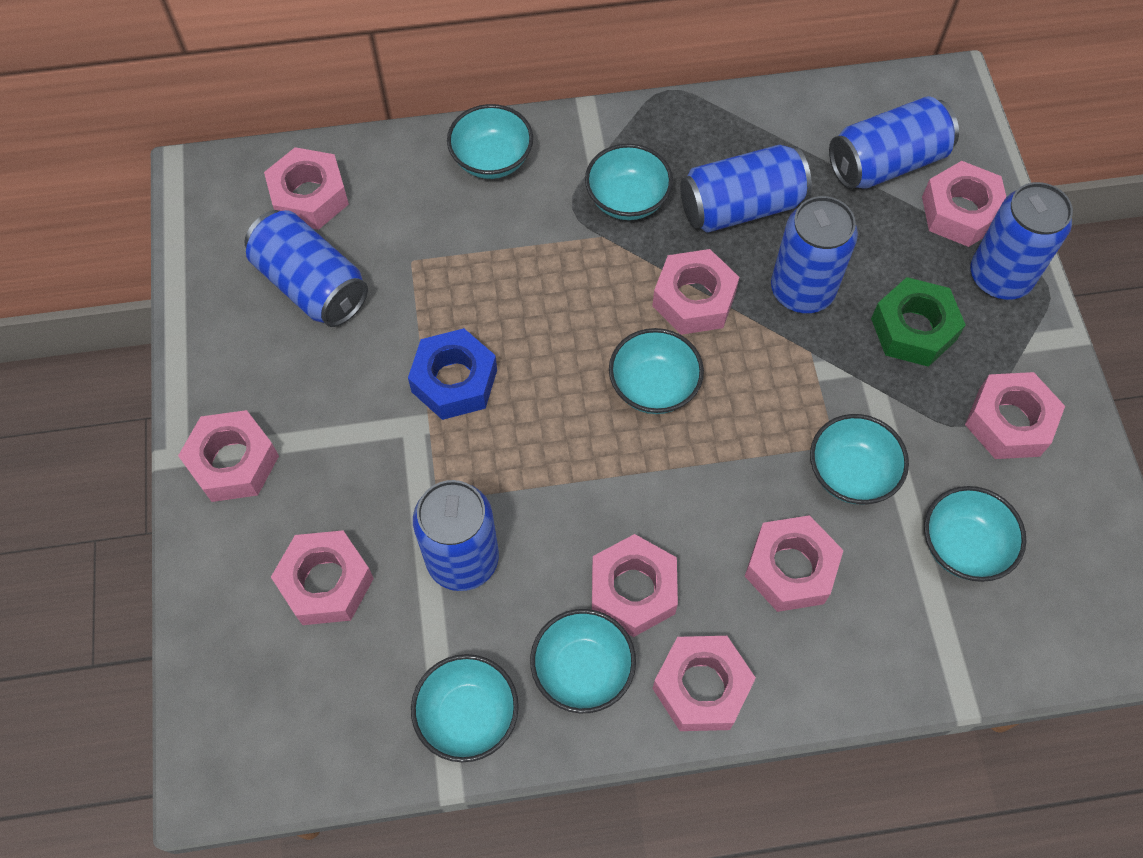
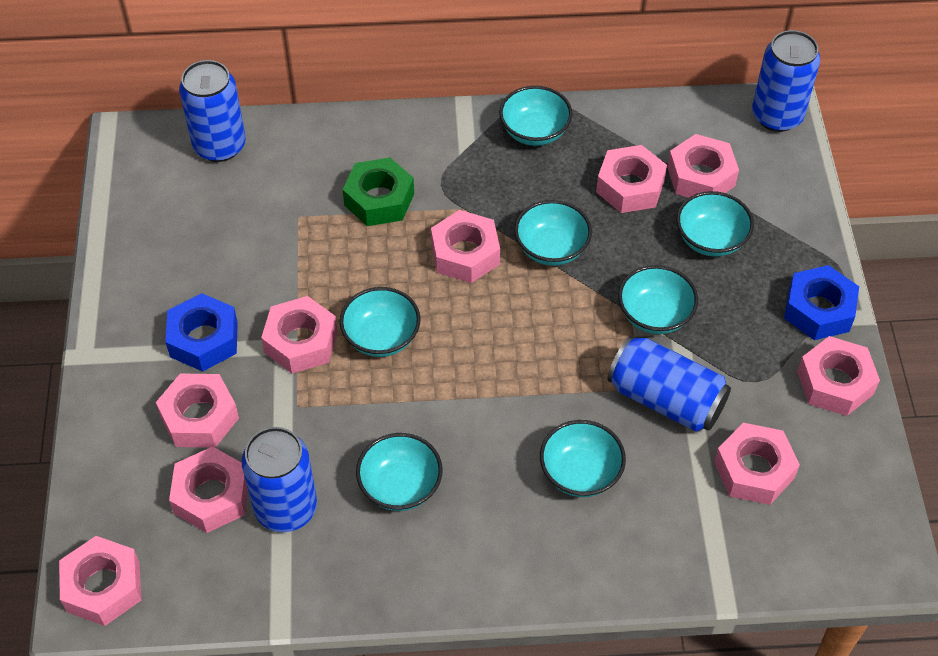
blue can: [245,210,368,327] [413,480,499,591] [680,145,812,233] [771,196,858,313] [829,96,959,189] [970,182,1073,300] = 6 -> [179,60,246,162] [242,427,317,532] [607,336,731,432] [752,30,820,132] = 4
blue nut: [408,328,497,420] = 1 -> [165,293,238,372] [784,265,859,340] = 2

